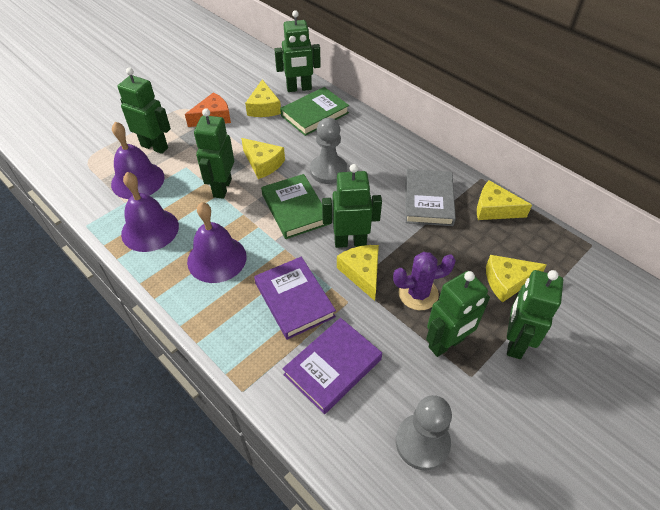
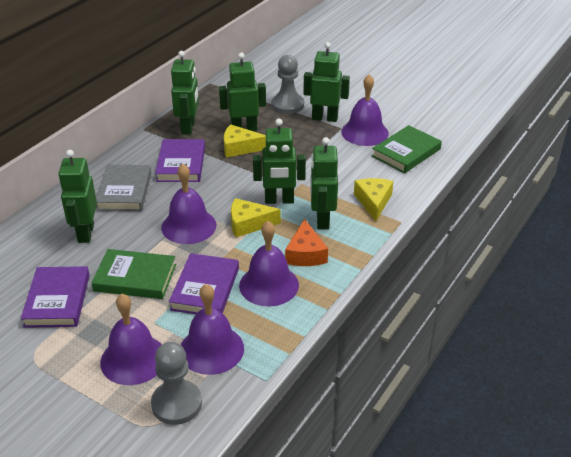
purple bell: [111,122,165,199] [121,172,179,252] [187,202,247,283] = 3 -> [100,294,162,385] [161,164,216,244] [181,284,244,375] [239,221,299,307] [341,74,389,146] = 5
purple book: [254,257,336,340] [283,318,382,414] = 2 -> [21,266,90,328] [155,139,205,182] [169,253,239,314] = 3
purple cactus: [393,252,456,310] = 1 -> none = 0
yellow cheese: [241,138,285,179] [245,79,281,117] [337,245,379,301] [477,180,532,220] [486,255,547,303] = 5 -> [224,124,266,157] [231,198,281,237] [354,178,393,221] = 3

